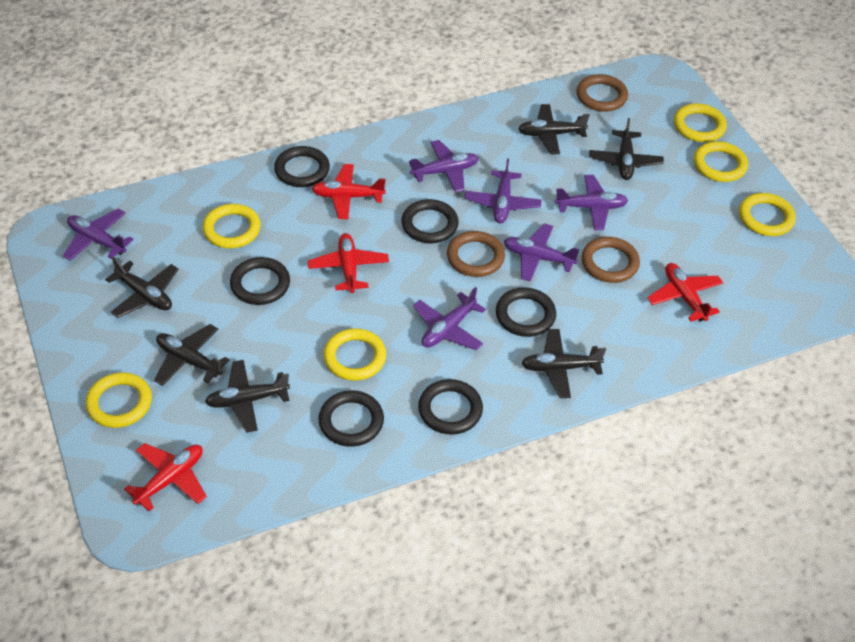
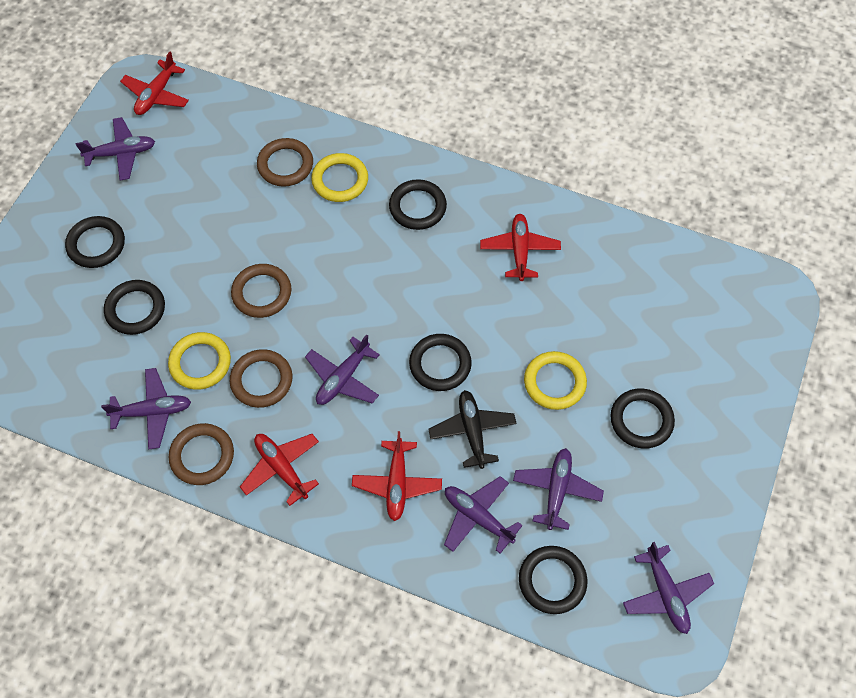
black plane: [105,257,179,318] [154,324,229,386] [205,360,290,433] [518,104,590,154] [522,329,606,398] [589,118,664,180] = 6 -> [428,390,517,469] = 1
brown ring: [447,231,505,277] [577,74,628,112] [581,237,640,283] = 3 -> [169,423,234,485] [230,349,292,408] [231,264,291,318] [257,138,313,186] = 4
yellow ring: [86,372,152,428] [202,204,261,248] [323,328,386,381] [674,103,727,142] [694,141,748,182] [739,193,796,236] = 6 -> [168,332,231,390] [311,153,368,202] [524,351,587,410] = 3

